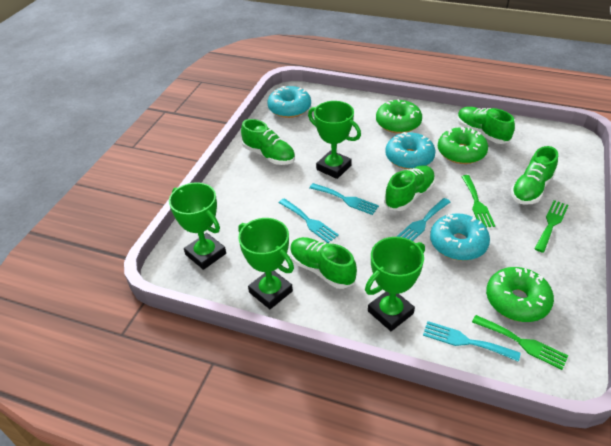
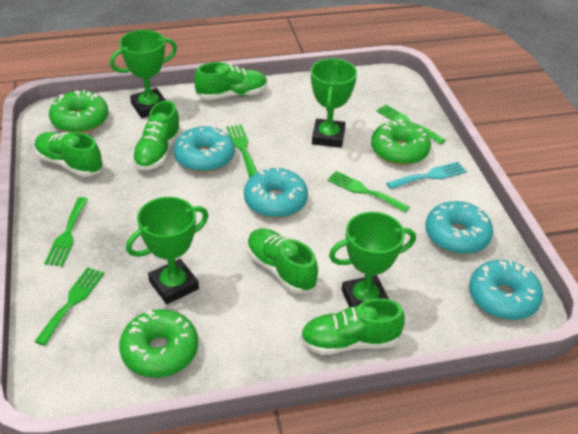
green fork: [461,175,495,228] [472,315,568,370] [535,200,569,253] = 3 -> [34,267,104,346] [44,197,88,266] [227,124,257,177] [327,171,410,212] [376,104,446,145] = 5
turquoise donut: [267,86,311,118] [385,132,436,170] [430,213,490,261] = 3 -> [174,126,235,172] [244,167,308,218] [425,201,493,254] [469,260,543,320] = 4
turquoise fork: [278,198,339,243] [309,183,379,215] [396,198,450,241] [423,321,521,362] = 4 -> [387,162,467,189] = 1

